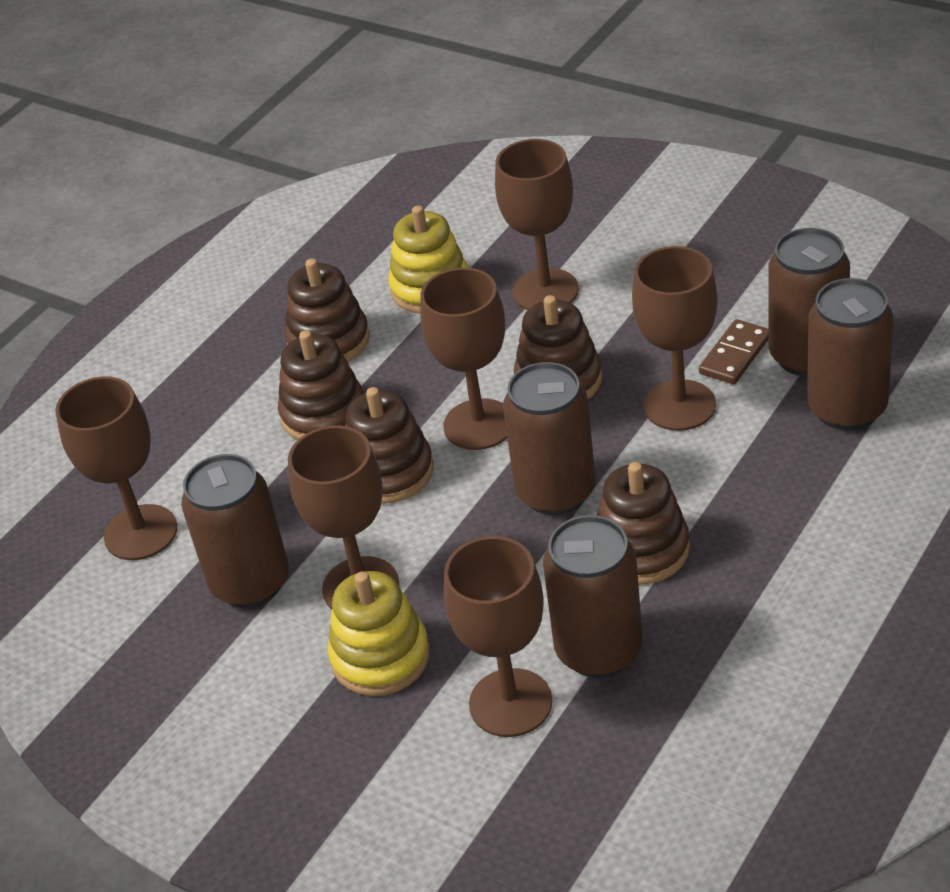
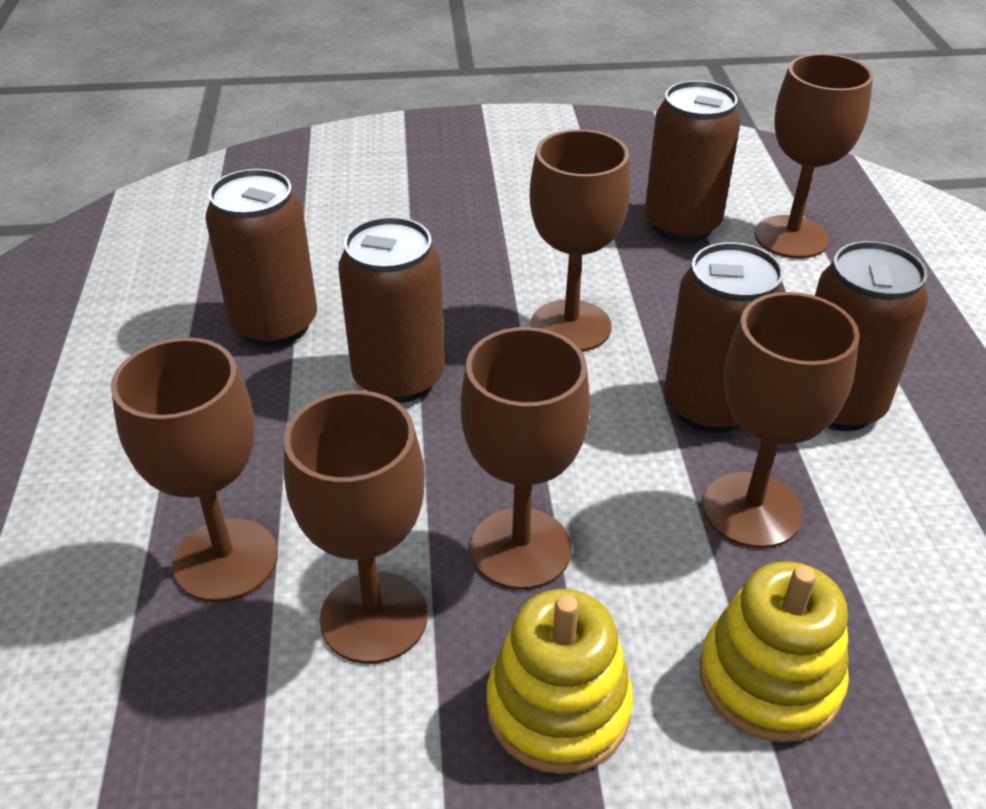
brown domino: [699,319,769,384] = 1 -> none = 0
brown stacking toy: [278,330,364,440] [285,259,370,362] [345,387,434,504] [514,295,602,399] [597,462,690,585] = 5 -> none = 0

